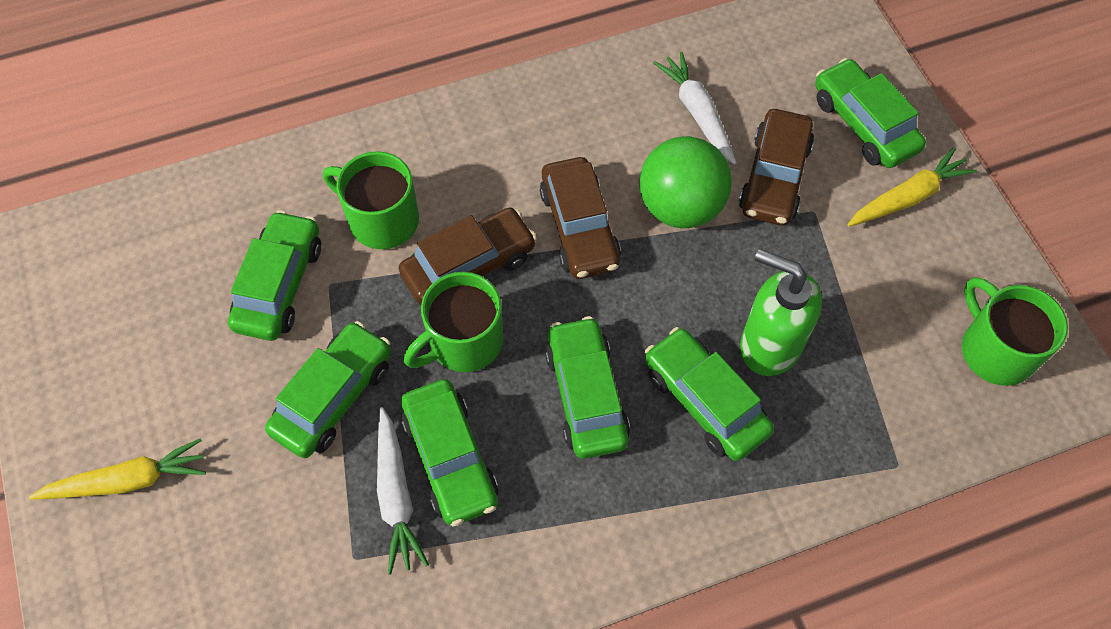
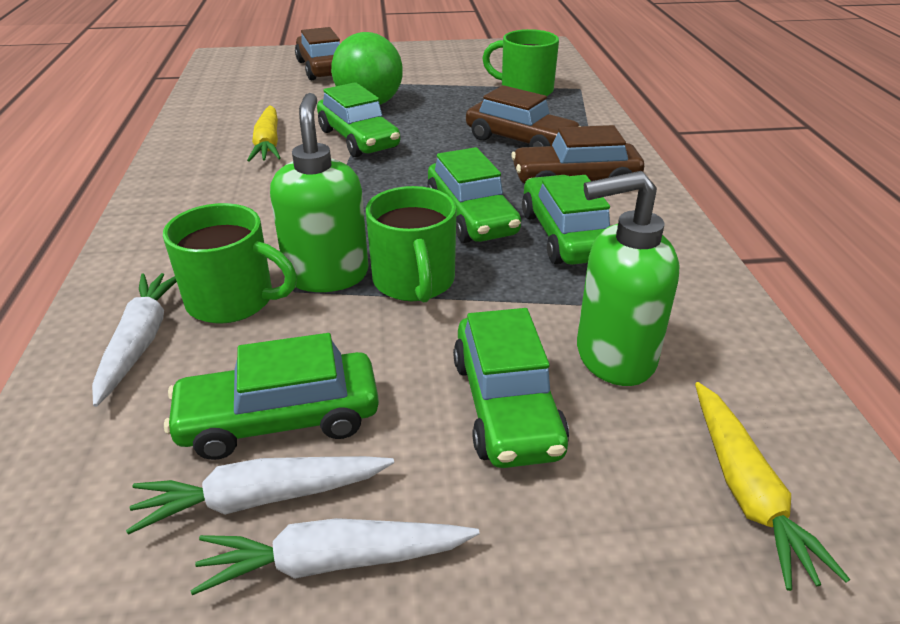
green car: [228,210,321,341] [265,321,391,458] [401,379,498,526] [545,316,630,459] [645,327,774,461] [815,58,926,168] = 6 -> [164,333,379,460] [317,82,400,157] [427,147,521,243] [453,308,569,468] [522,175,610,265] = 5
green soap dispenser: [740,249,822,376] = 1 -> [270,93,368,292] [577,171,680,386] = 2
white carrot: [377,407,429,575] [654,52,736,165] = 2 -> [92,273,177,407] [126,456,394,535] [190,518,480,595] = 3

